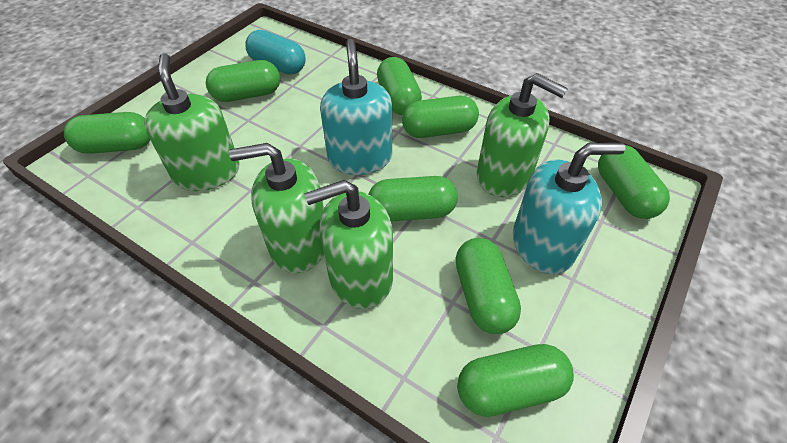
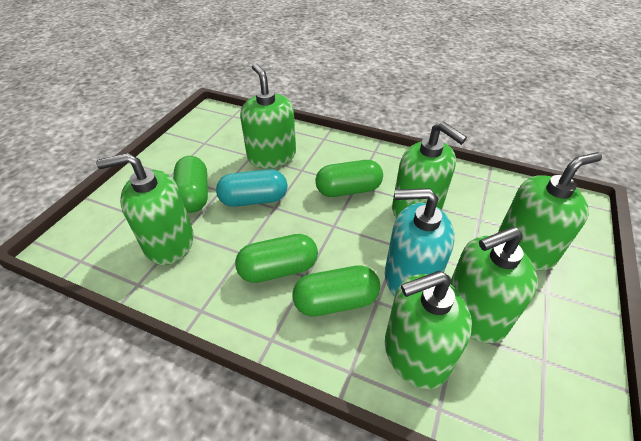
green capsule: [64,112,150,154] [206,60,280,102] [369,176,458,221] [377,57,422,115] [402,96,479,138] [455,238,521,334] [457,344,574,417] [598,145,670,219] = 8 -> [173,156,208,213] [235,234,318,283] [292,265,380,317] [315,160,383,197] = 4
green soap dispenser: [144,53,239,191] [229,143,324,273] [304,180,393,309] [477,73,568,197] = 4 -> [96,153,194,265] [240,63,296,168] [385,271,472,389] [392,121,467,218] [450,226,538,343] [498,152,602,270] = 6
turquoise soap dispenser: [320,39,392,175] [513,142,626,274] = 2 -> [385,188,455,296] = 1

